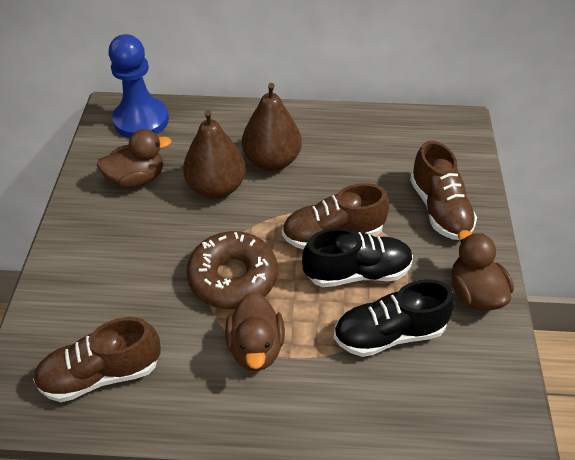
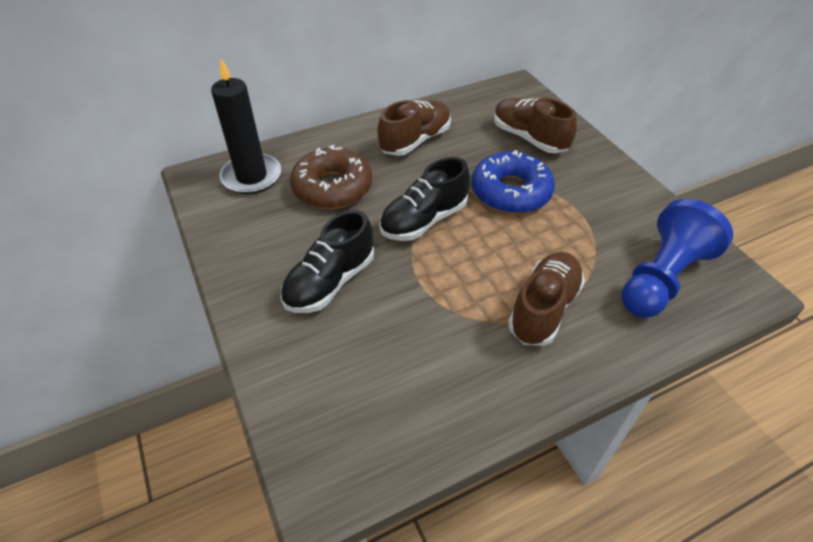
black candle: none = 0 -> [211,58,281,194] = 1
blue donut: none = 0 -> [472,150,555,214] = 1
brown duck: [97,129,171,188] [225,292,285,371] [452,230,514,311] = 3 -> none = 0
brown pear: [183,110,246,199] [242,83,302,171] = 2 -> none = 0

